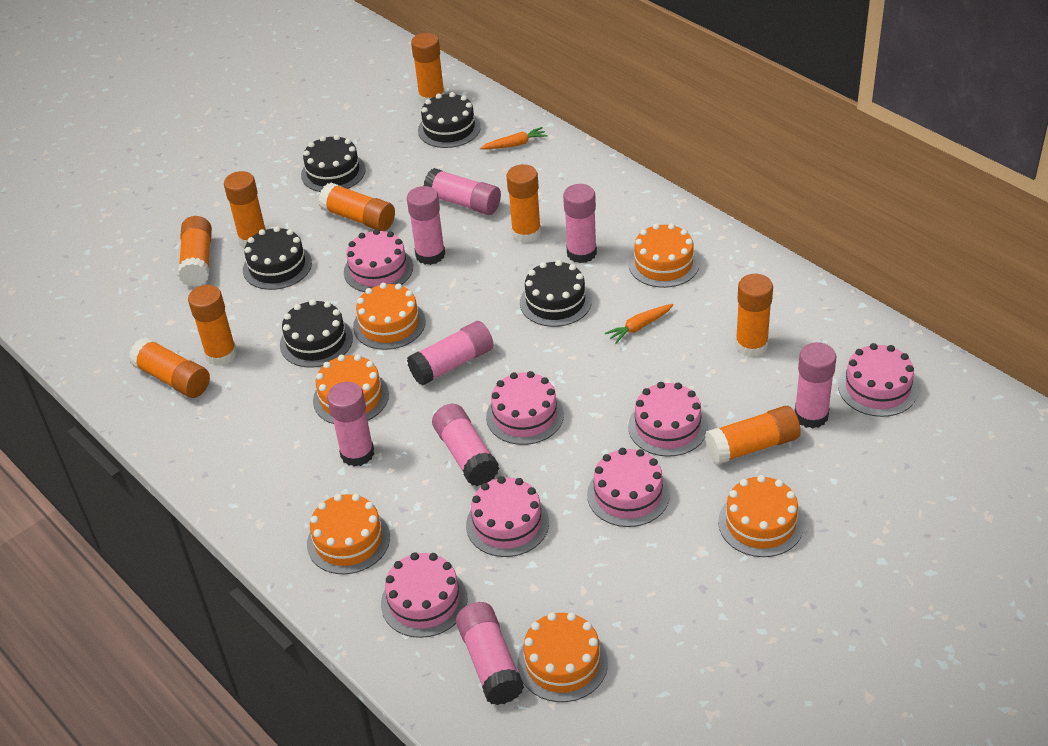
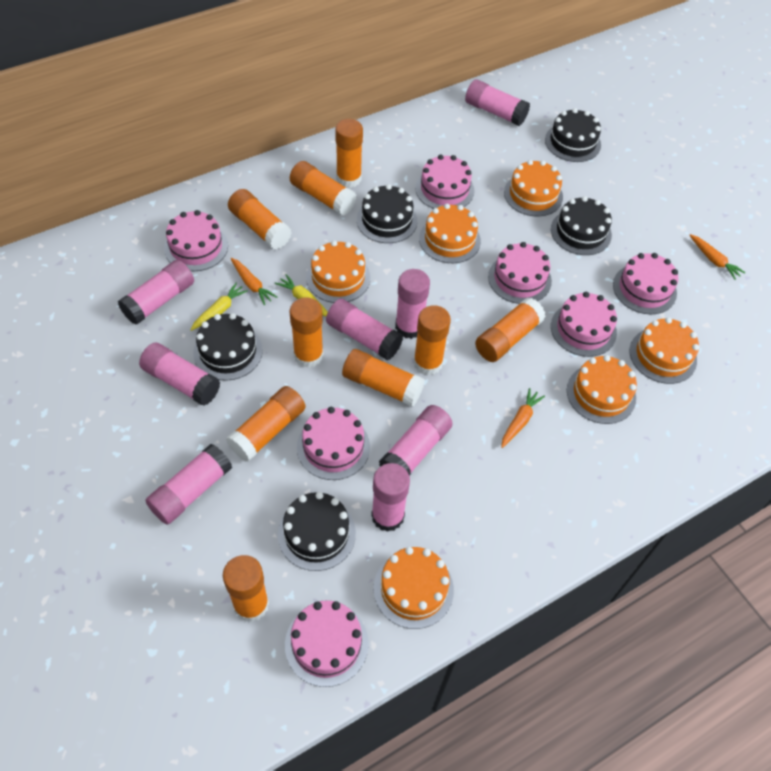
orange carrot: [480,127,548,149] [605,304,674,343] = 2 -> [230,258,278,305] [501,388,545,448] [690,234,746,280] = 3
yellow carrot: none = 0 -> [190,283,248,331] [275,274,328,316] = 2

